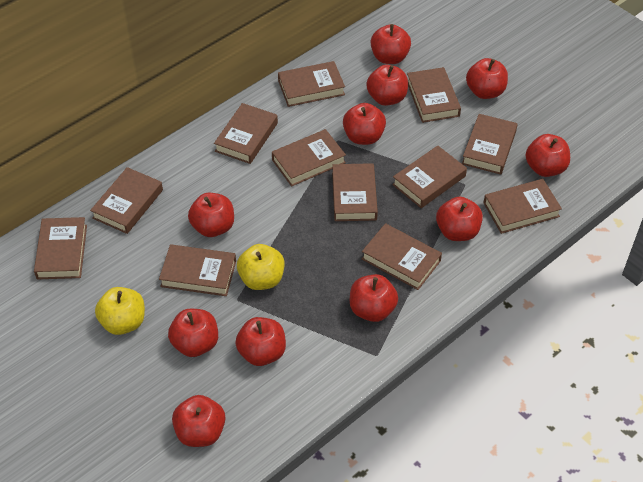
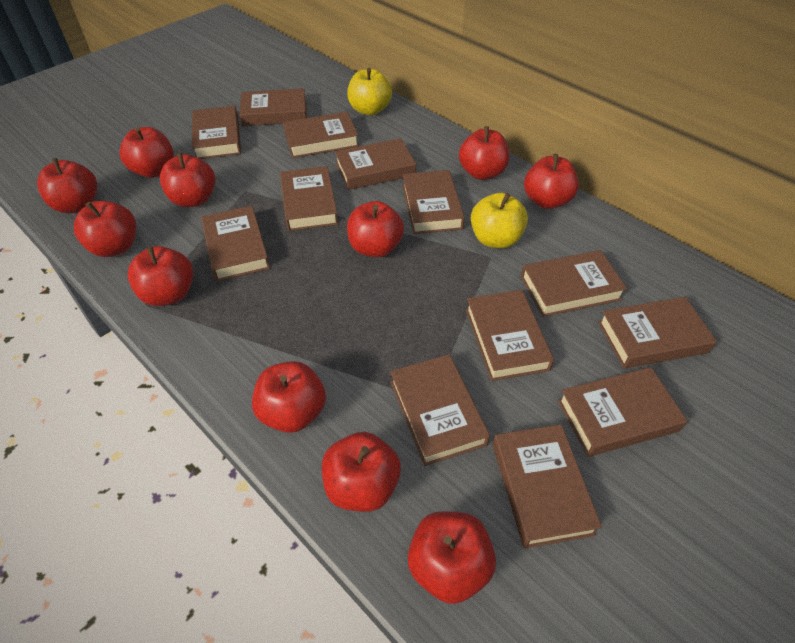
brown book: [34,217,87,279] [90,167,163,234] [159,244,236,296] [214,103,278,164] [272,129,346,187] [278,61,345,107] [332,163,378,221] [362,223,442,290] [392,146,467,208] [407,67,461,123] [462,114,518,175] [484,179,562,234] = 12 -> [192,106,241,159] [201,206,270,281] [239,88,307,126] [280,166,338,231] [283,112,359,158] [335,138,416,190] [390,354,490,466] [402,170,465,234] [466,290,554,381] [493,424,602,548] [521,250,627,317] [558,367,687,457] [598,297,717,368] = 13

